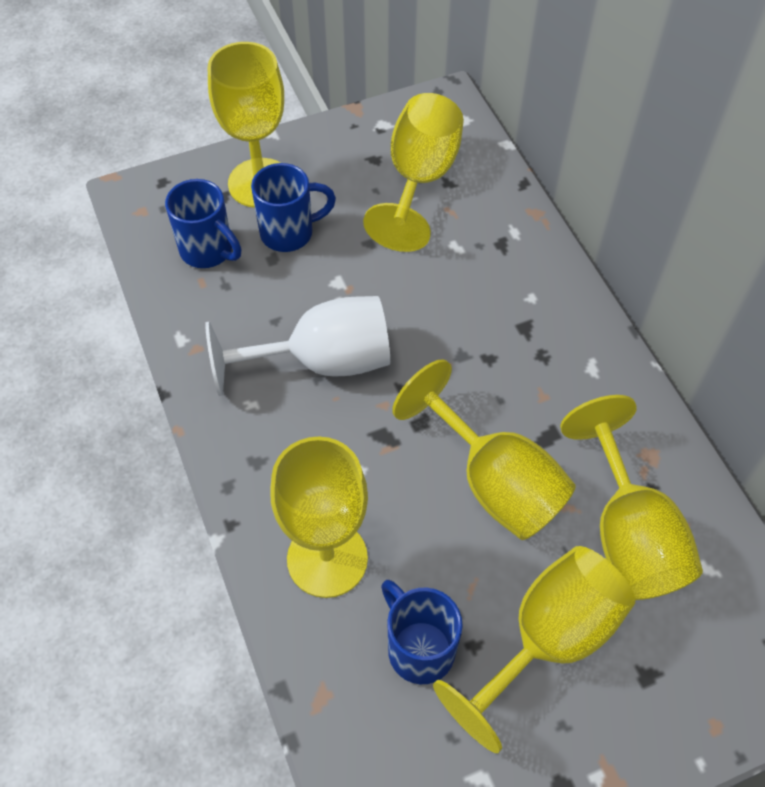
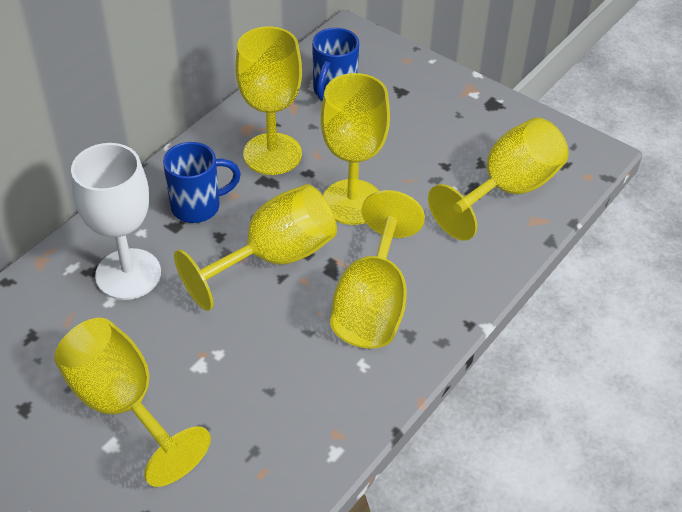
blue mug: [165,179,241,268] [251,163,336,252] [381,580,463,684] = 3 -> [163,142,241,223] [312,28,359,101] = 2

